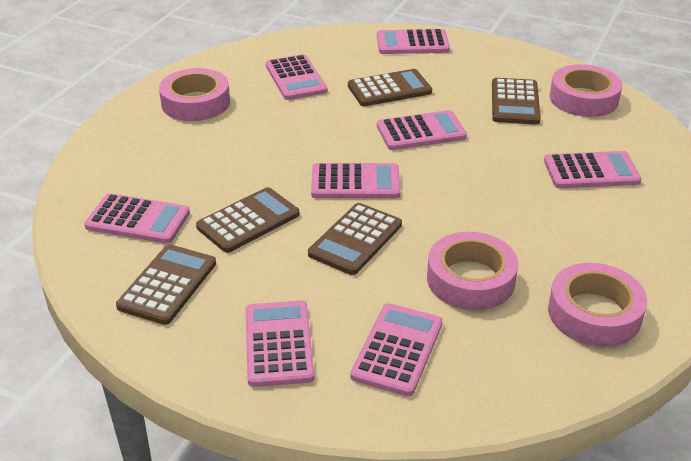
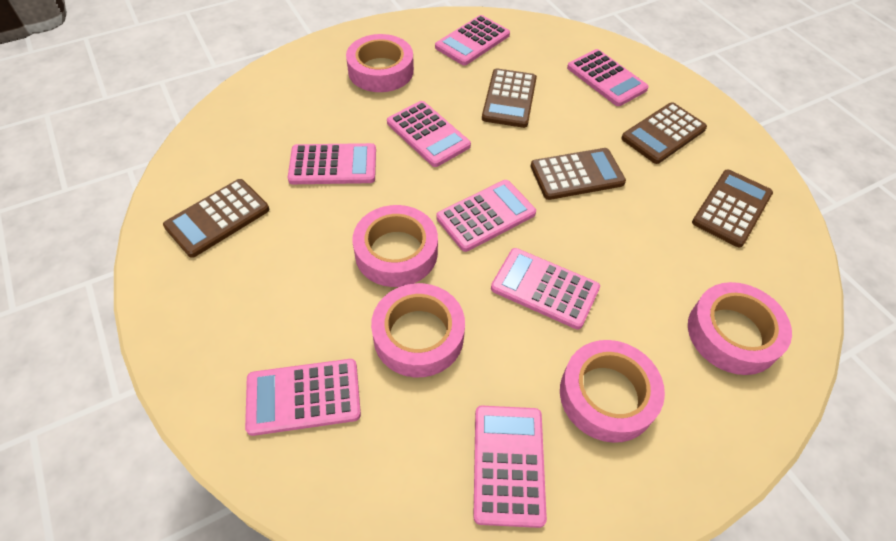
pink tape: [159,68,230,121] [427,232,518,310] [548,263,647,347] [549,64,622,117] = 4 -> [346,34,414,92] [352,205,438,287] [371,283,465,377] [560,340,665,443] [688,282,792,375] = 5

